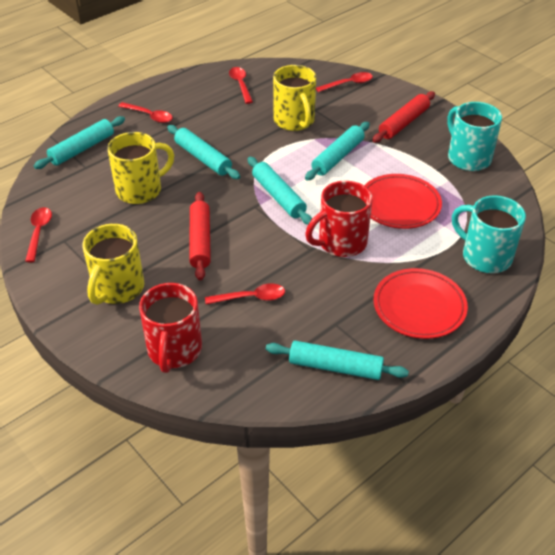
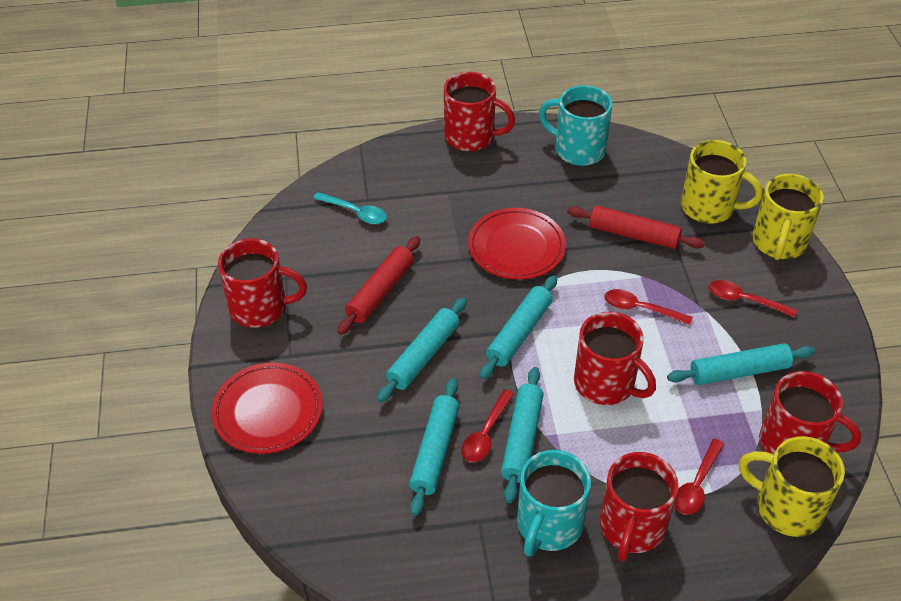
red mug: [139,283,202,373] [305,181,372,257] = 2 -> [218,238,307,328] [444,72,515,151] [574,312,656,405] [600,452,679,561] [759,371,861,454] = 5
red spoon: [25,207,52,262] [118,102,173,123] [205,284,285,304] [229,67,253,104] [316,72,373,92] = 5 -> [461,389,514,462] [604,289,693,325] [675,439,724,515] [709,280,797,317] = 4
turquoise spoon: none = 0 -> [313,192,387,224] = 1

